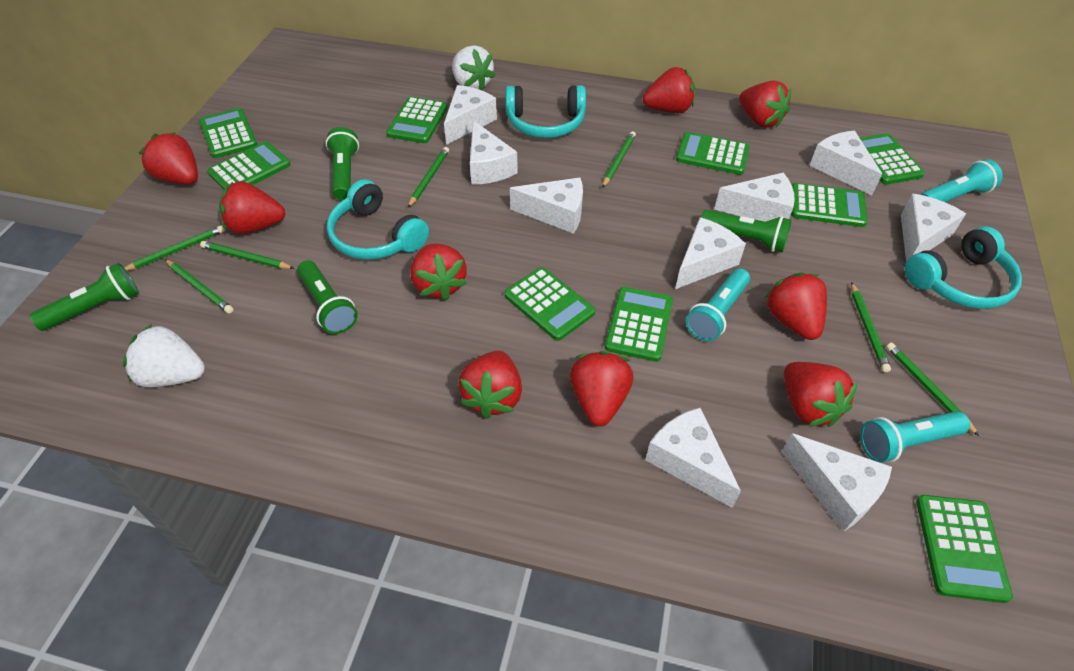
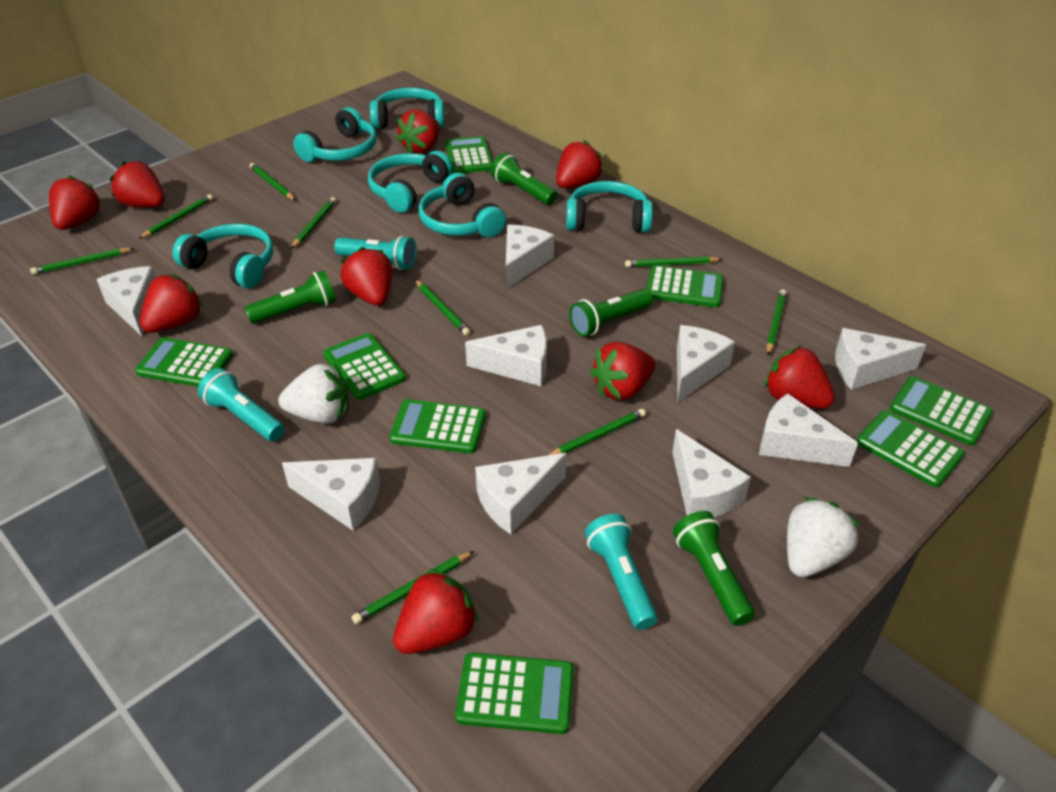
green calculator: [199,108,257,158] [207,141,291,189] [386,96,448,143] [504,267,595,341] [605,287,673,362] [676,132,750,175] [791,183,868,227] [860,133,925,185] [916,495,1013,603] = 9 -> [135,337,233,387] [323,333,406,400] [389,399,486,453] [445,136,493,173] [455,653,574,734] [646,265,724,307] [856,410,965,487] [890,376,993,445] = 8
green pencil: [124,225,225,271] [165,259,233,314] [200,241,295,269] [408,147,449,208] [602,131,636,188] [851,282,891,372] [886,343,979,436] = 7 -> [30,248,135,275] [139,194,213,239] [250,163,296,201] [291,197,336,249] [352,551,474,624] [415,280,470,336] [547,409,646,456] [625,256,722,267] [766,290,787,355] = 9
turquoise headphones: [327,179,429,260] [505,85,586,138] [905,226,1022,309] = 3 -> [173,224,273,288] [293,107,377,162] [368,151,453,213] [370,88,445,129] [419,173,506,237] [566,181,653,233] = 6

